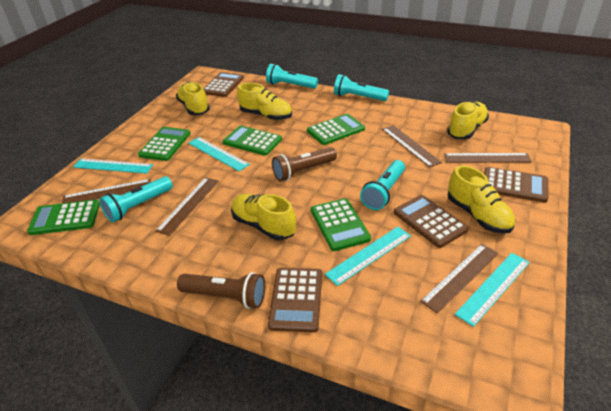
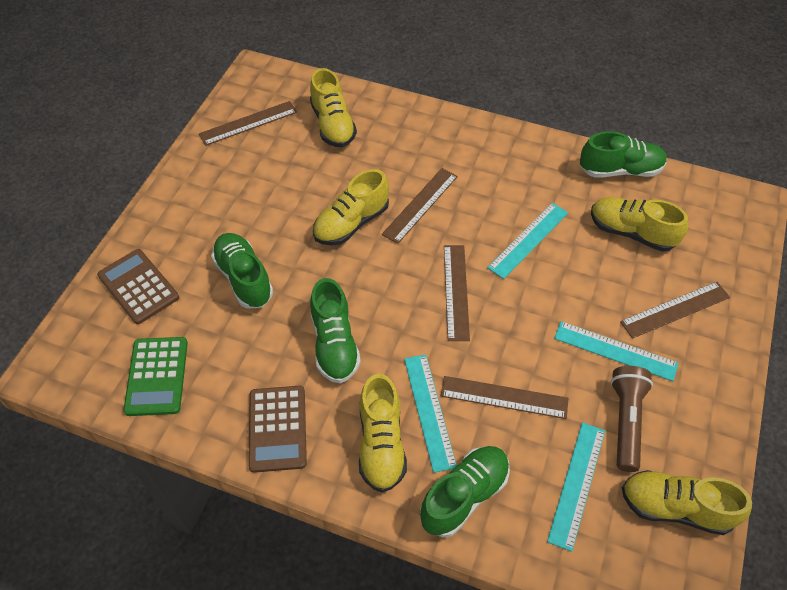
brown calculator: [203,72,244,97] [268,268,322,332] [394,195,469,248] [484,167,549,202] = 4 -> [97,249,179,324] [248,386,307,473] = 2
brown flashlight: [177,272,265,309] [272,147,337,181] = 2 -> [611,366,653,472] = 1
green calculator: [27,200,100,235] [138,127,191,161] [223,125,282,156] [307,114,365,145] [311,198,371,251] = 5 -> [123,337,188,416] = 1
green shoe: none = 0 -> [211,233,273,309] [310,278,361,383] [420,446,510,538] [580,131,667,178] = 4
turquoise flashlight: [99,176,173,223] [266,64,318,89] [334,74,389,101] [360,160,405,210] = 4 -> none = 0

